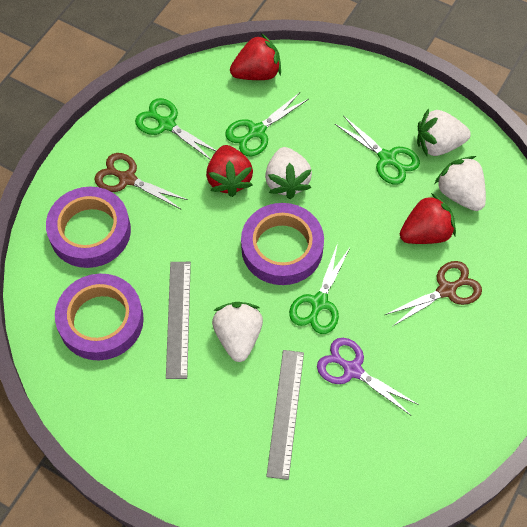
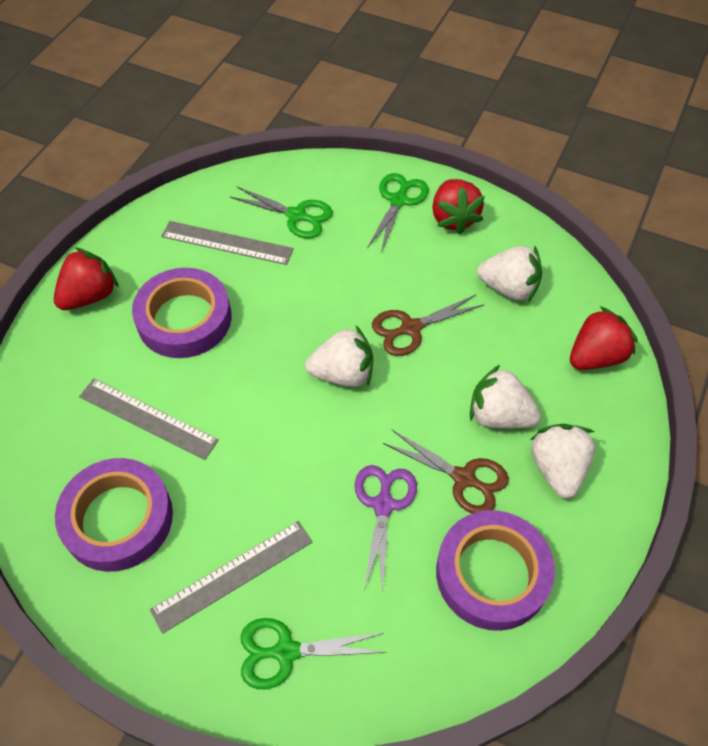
green scissors: [135,98,217,160] [225,92,309,156] [289,243,351,334] [335,116,420,184] = 4 -> [230,186,333,238] [241,618,386,689] [367,173,429,253] = 3
grey ruler: [166,262,191,379] [266,350,304,480] = 2 -> [79,379,219,460] [150,521,312,634] [161,221,294,265] = 3

